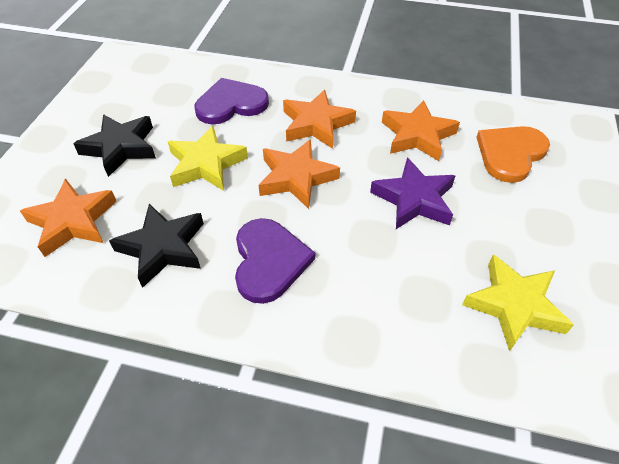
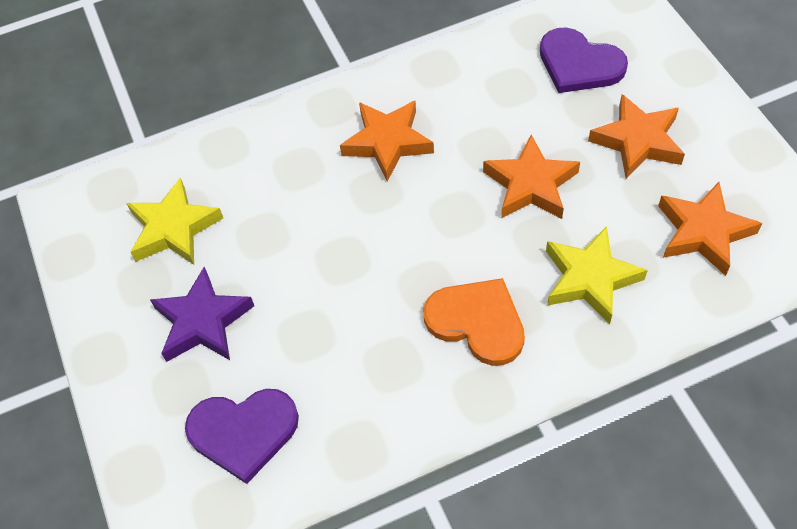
black star: [73,114,156,177] [109,204,204,288] = 2 -> none = 0

